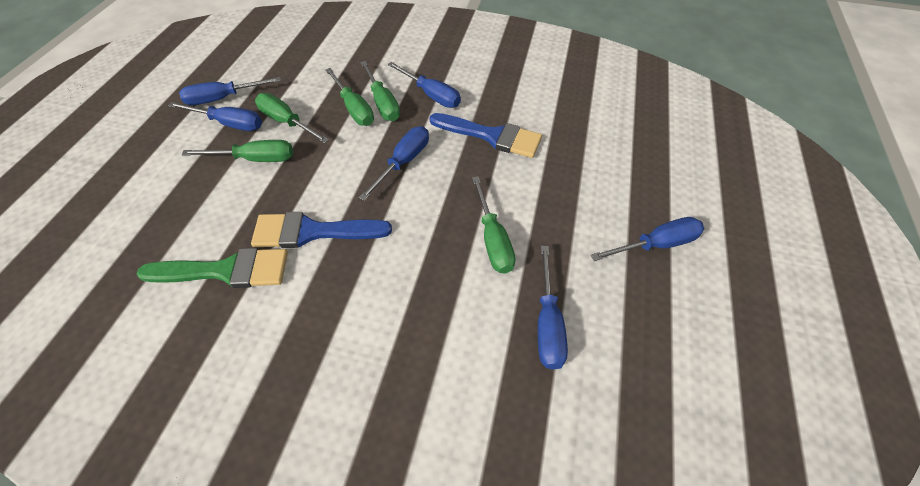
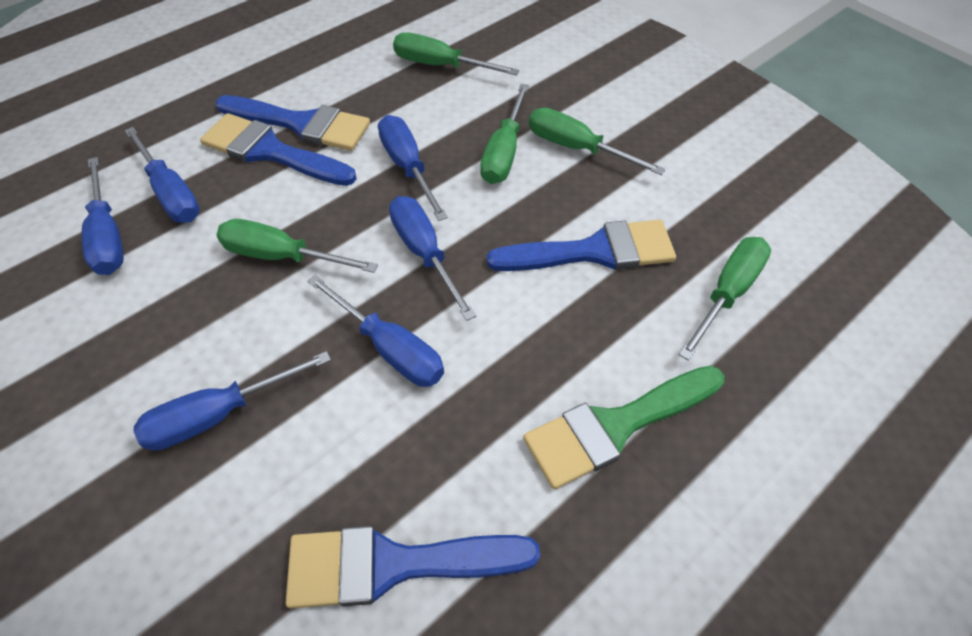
blue brush: [251,212,392,248] [429,113,542,158] = 2 -> [200,113,357,186] [215,95,370,151] [286,526,540,608] [487,220,676,271] = 4

